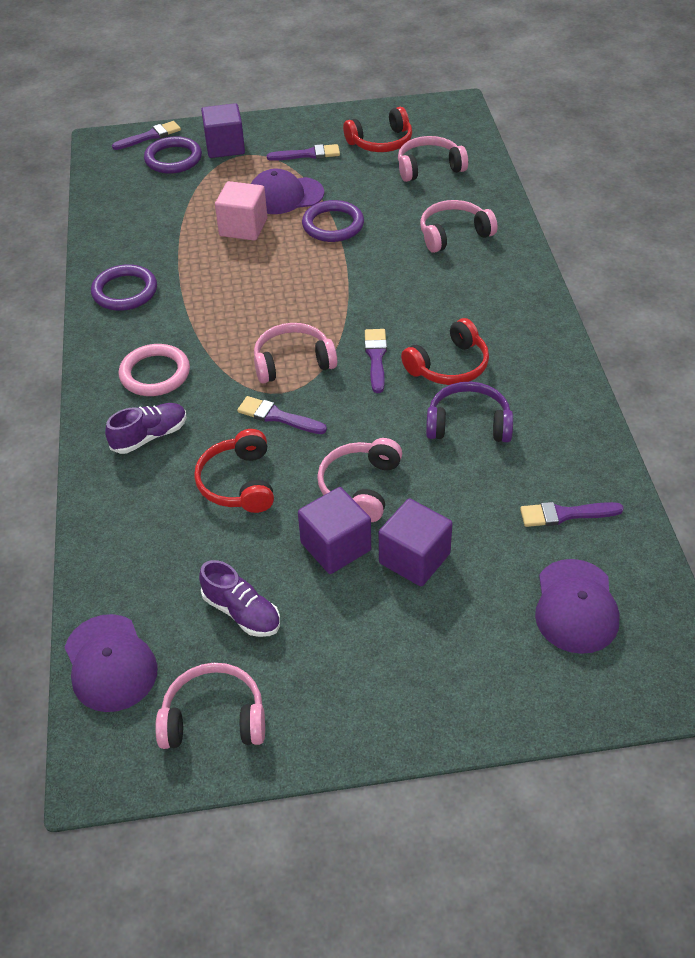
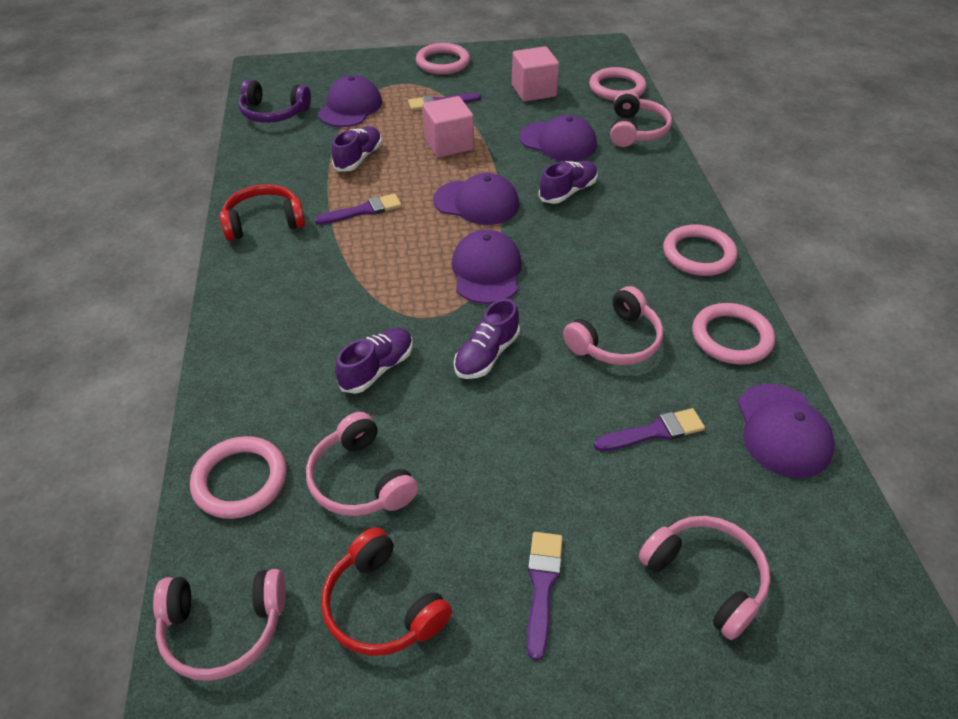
pink cube: [215,181,267,241] = 1 -> [422,96,474,157] [512,46,559,102] = 2
pink ring: [118,344,190,396] = 1 -> [190,436,287,519] [416,43,470,75] [589,67,646,101] [663,224,738,276] [692,303,775,365] = 5
purple brush: [112,121,181,150] [237,396,327,434] [267,144,340,161] [365,329,387,393] [520,502,624,527] = 5 -> [315,194,402,225] [408,93,481,111] [527,532,563,660] [594,408,705,451] = 4
purple cap: [64,614,158,712] [251,169,324,214] [535,559,620,654] = 3 -> [318,75,382,127] [433,173,519,225] [452,230,522,304] [519,115,597,161] [738,384,835,478] = 5
purple cube: [201,103,245,158] [298,487,371,574] [379,498,453,586] = 3 -> none = 0
purple ring: [91,264,157,311] [144,136,202,174] [302,200,364,242] = 3 -> none = 0
purple shoe: [105,403,187,454] [199,560,280,637] = 2 -> [332,126,382,172] [335,328,413,394] [454,299,520,379] [539,161,597,204] = 4
red headphones: [194,429,274,513] [343,107,412,152] [401,318,489,385] = 3 -> [220,184,305,241] [321,527,452,656] = 2

